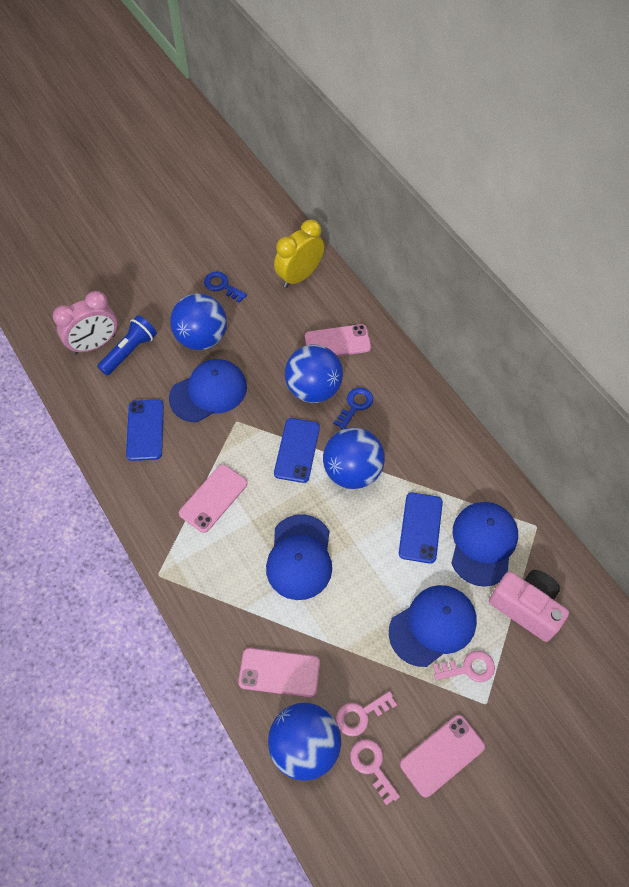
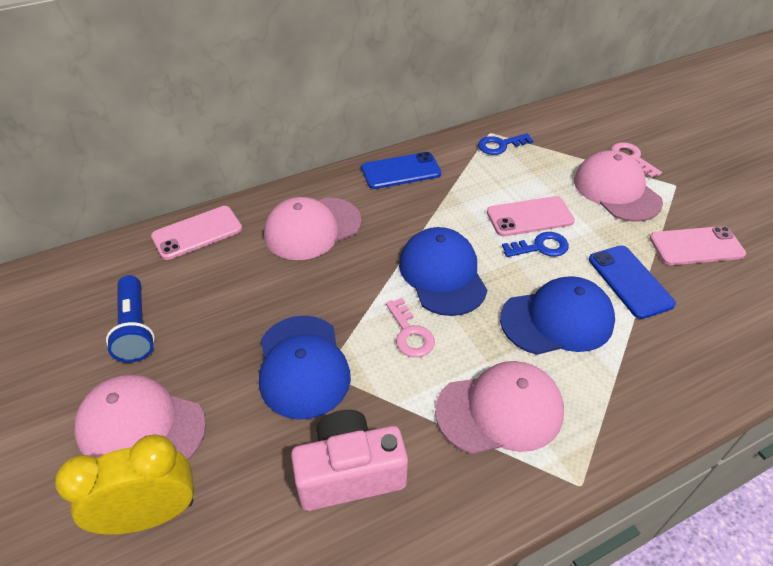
blue ball: [170,293,227,350] [268,703,341,781] [285,345,343,403] [323,427,385,489] = 4 -> none = 0
blue cap: [169,359,247,422] [266,514,332,600] [389,585,477,667] [451,502,518,587] = 4 -> [259,316,351,420] [399,227,487,316] [500,276,615,355] = 3
blue phone: [126,399,164,461] [274,418,320,483] [399,492,443,564] = 3 -> [362,152,441,189] [589,245,676,319] = 2
pink cap: none = 0 -> [74,375,206,460] [264,197,362,260] [435,361,564,455] [574,150,663,222] = 4
pink clock: [53,291,117,354] = 1 -> none = 0
pink key: [336,691,397,736] [350,739,400,805] [433,651,495,682] = 3 -> [386,298,435,357] [611,142,662,178] = 2
pink phone: [179,464,248,533] [238,648,320,698] [305,324,371,356] [400,715,485,798] = 4 -> [151,206,242,260] [487,196,575,236] [650,226,746,265] = 3

